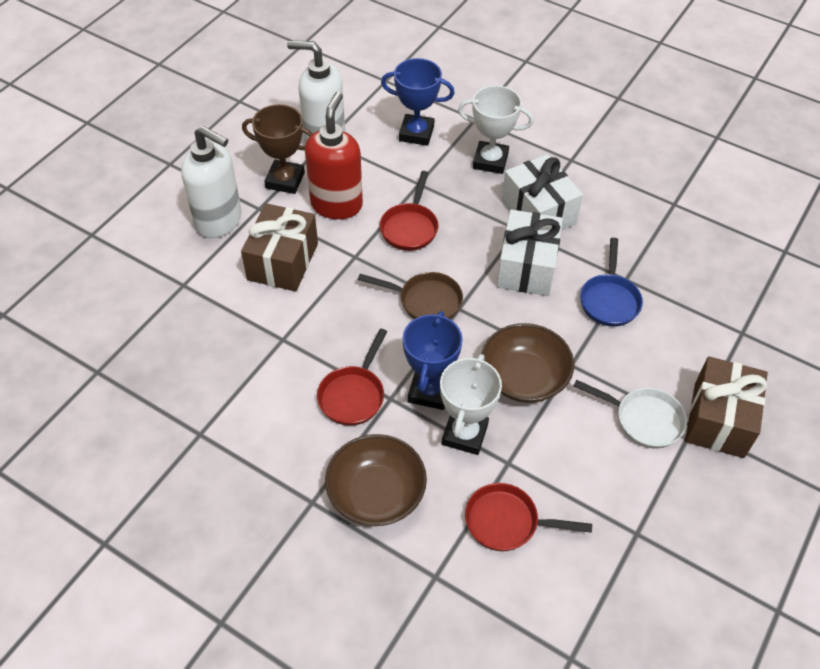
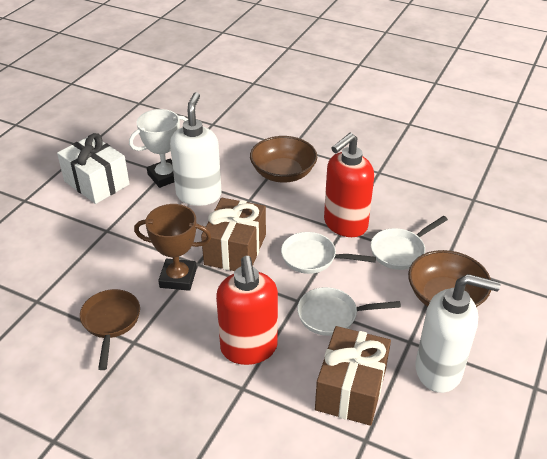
blue pan: [580,238,643,327] = 1 -> none = 0
blue trophy: [381,58,455,146] [403,311,463,410] = 2 -> none = 0
red pan: [317,329,387,426] [380,171,439,251] [465,483,592,551] = 3 -> none = 0
red soap dispenser: [305,92,363,219] = 1 -> [216,256,278,365] [324,133,374,237] = 2
white gift: [497,209,563,296] [501,154,583,230] = 2 -> [57,133,130,204] = 1
white pan: [574,379,687,448] = 1 -> [281,232,376,274] [297,287,401,336] [370,216,448,270] = 3
white trophy: [440,354,502,455] [458,85,534,174] = 2 -> [129,109,188,188] = 1

